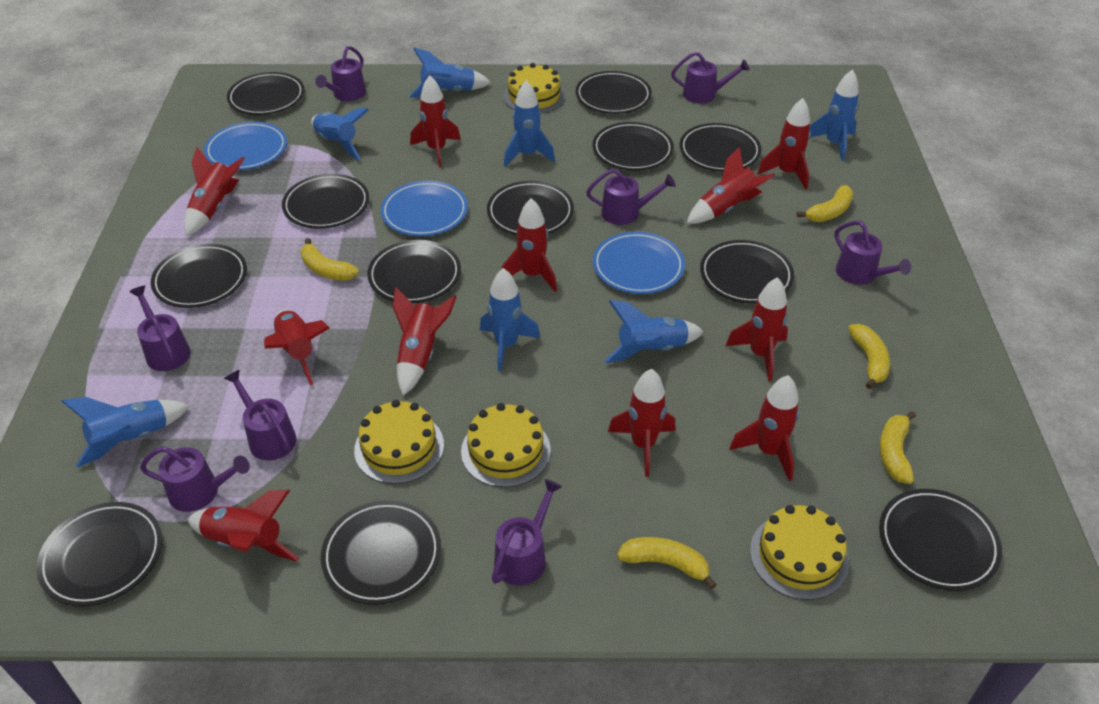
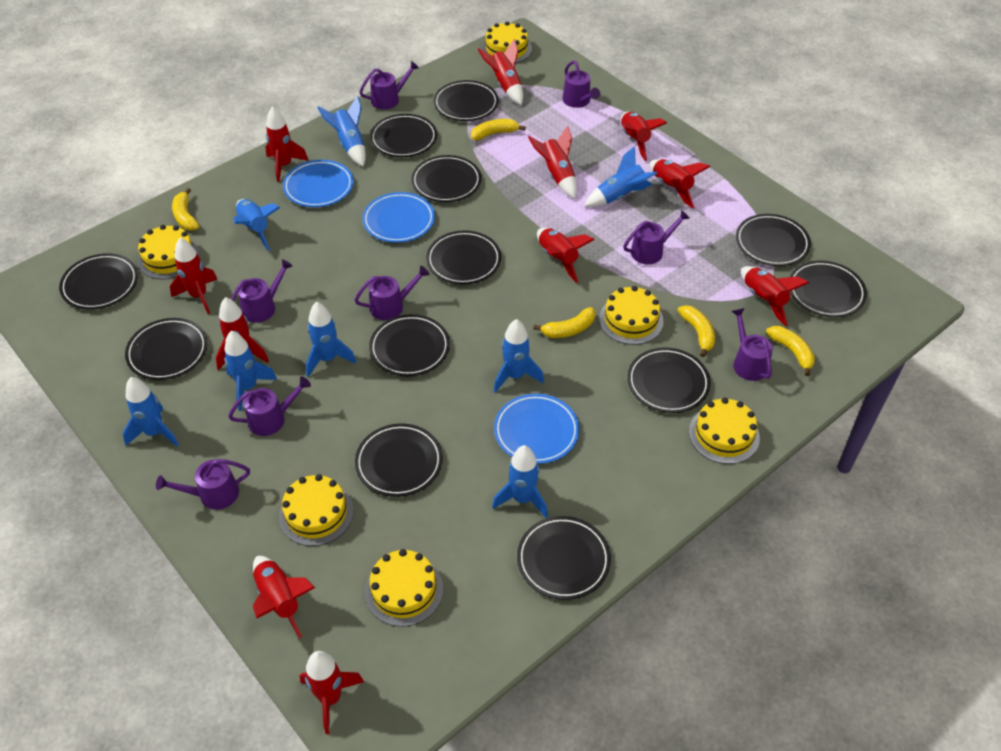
blue rocket: [62,397,190,467] [311,108,369,161] [410,48,491,97] [480,268,540,371] [504,80,555,167] [604,300,704,363] [810,69,859,161] = 7 -> [122,377,179,447] [224,331,277,411] [233,199,280,251] [306,302,356,377] [317,96,366,166] [492,445,548,518] [494,319,544,393] [584,146,658,207] = 8
yellow cake: [354,400,444,484] [461,403,551,487] [503,63,565,114] [750,505,849,600] = 4 -> [137,225,200,280] [279,474,354,546] [365,549,443,627] [481,21,532,63] [599,286,664,345] [689,398,760,464] = 6

